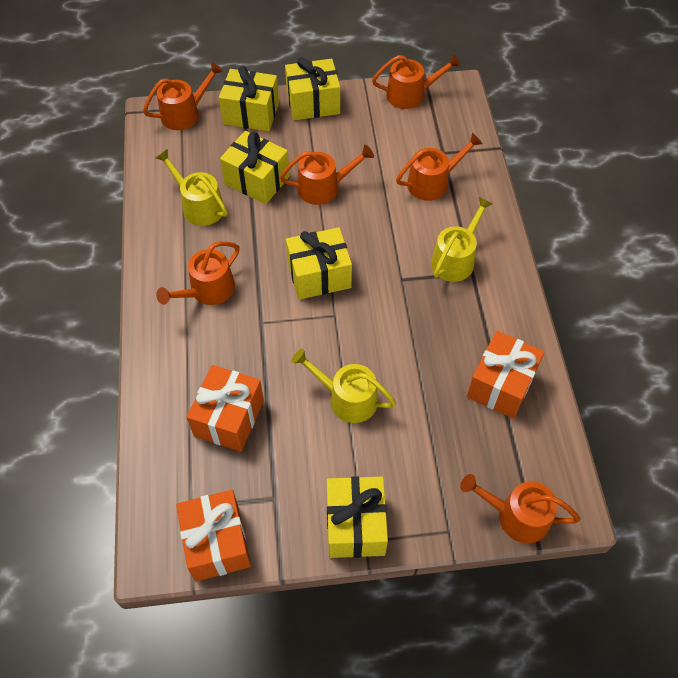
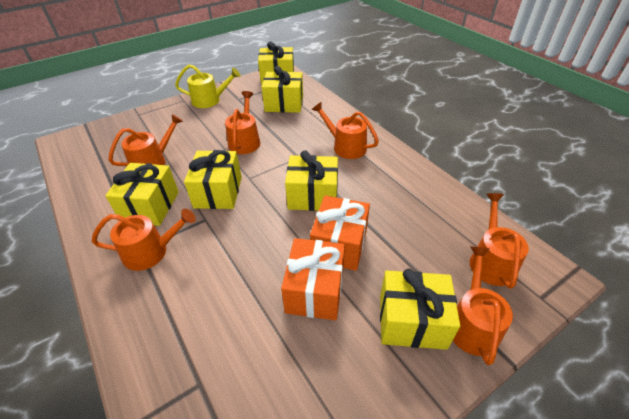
orange gift: [176,490,251,582] [187,365,264,452] [467,331,544,419] = 3 -> [281,238,345,320] [310,195,370,271] = 2
yellow gift: [219,66,279,131] [220,131,290,204] [285,58,340,120] [286,227,352,300] [327,476,388,558] = 5 -> [105,163,179,226] [184,150,242,209] [258,42,294,84] [262,66,303,113] [285,151,338,211] [380,269,460,350] = 6
yellow watering can: [156,149,227,226] [291,348,396,423] [431,197,493,282] = 3 -> [175,64,241,108] = 1

